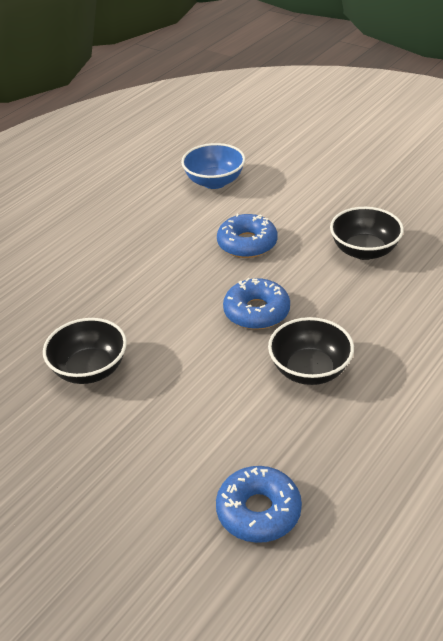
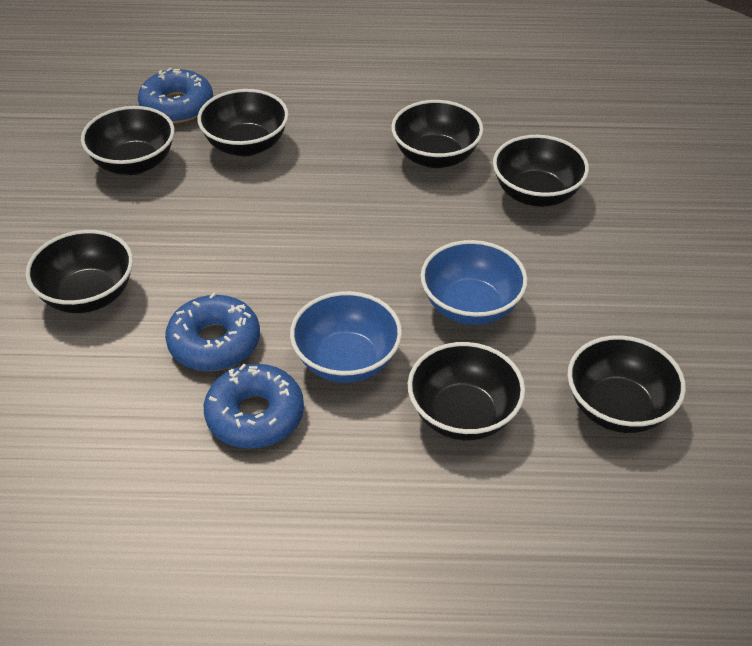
black bowl: [43,318,127,384] [268,317,354,385] [330,207,404,260] = 3 -> [26,230,133,313] [81,106,175,175] [197,89,289,156] [391,100,483,168] [408,342,525,440] [493,135,589,207] [567,335,686,433] = 7
blue bowl: [181,143,245,189] = 1 -> [290,291,402,383] [421,240,528,325] = 2

